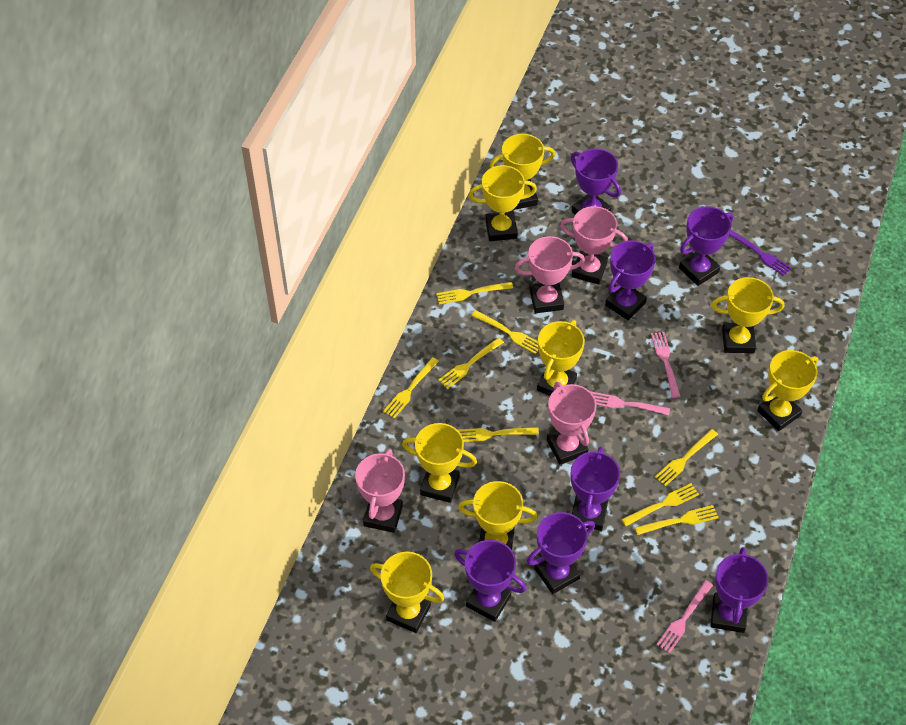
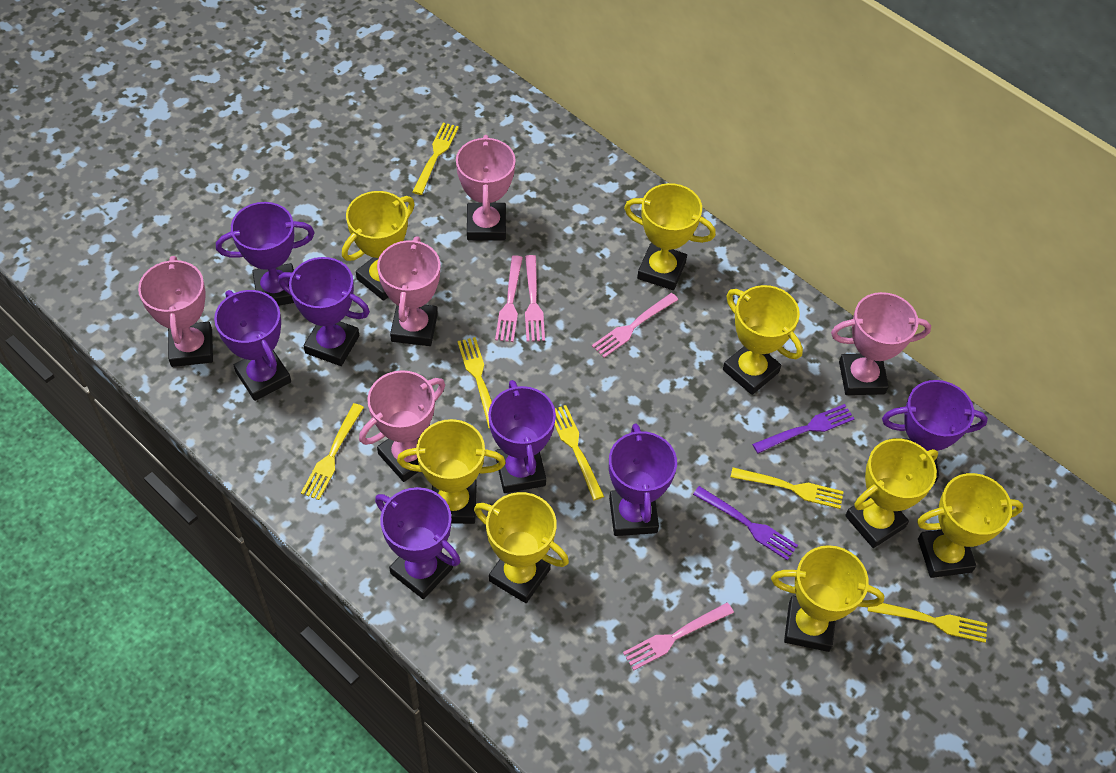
pink fork: [591,392,670,415] [651,332,681,398] [656,580,713,654] = 3 -> [495,255,523,342] [525,255,545,342] [592,293,678,358] [623,602,734,670] = 4
pink trophy: [355,448,405,533] [515,236,585,313] [547,382,597,465] [560,206,628,284] = 4 -> [138,256,213,367] [359,370,445,482] [377,237,440,346] [456,135,516,241] [831,292,931,395] = 5
purple fork: [729,230,791,276] = 1 -> [693,486,798,560] [752,404,854,453] = 2
yellow fork: [383,357,439,419] [436,282,513,305] [438,337,504,389] [458,427,539,442] [471,310,538,354] [621,483,699,526] [635,505,719,535] [655,429,718,486] = 8 -> [301,403,364,500] [412,122,459,195] [457,337,492,428] [555,405,604,500] [731,467,844,509] [868,603,987,643] = 6

